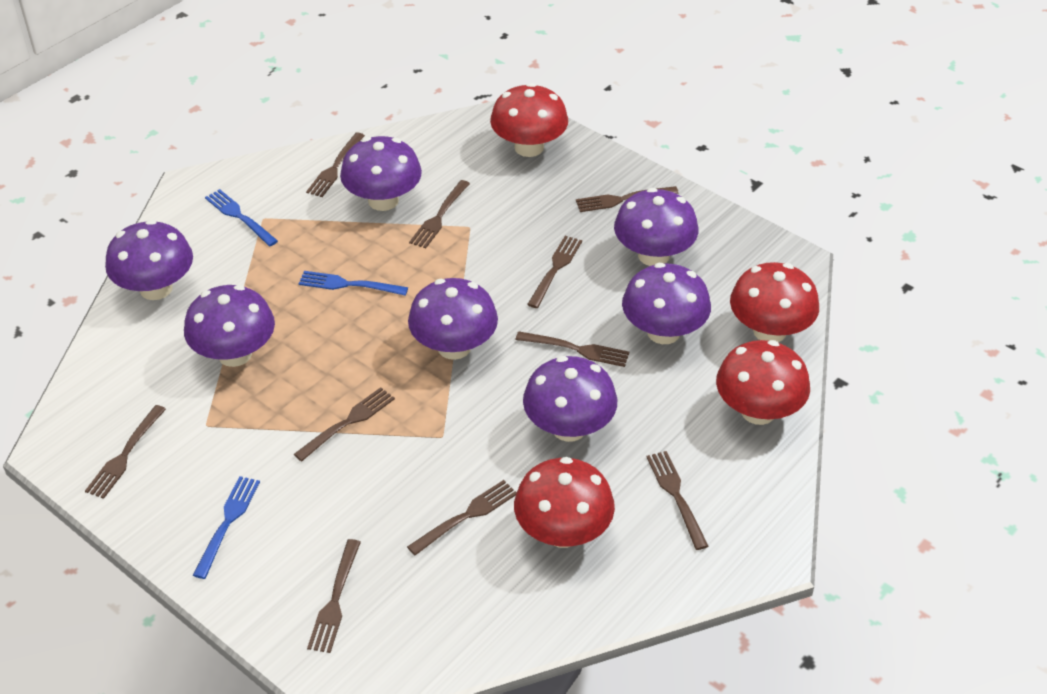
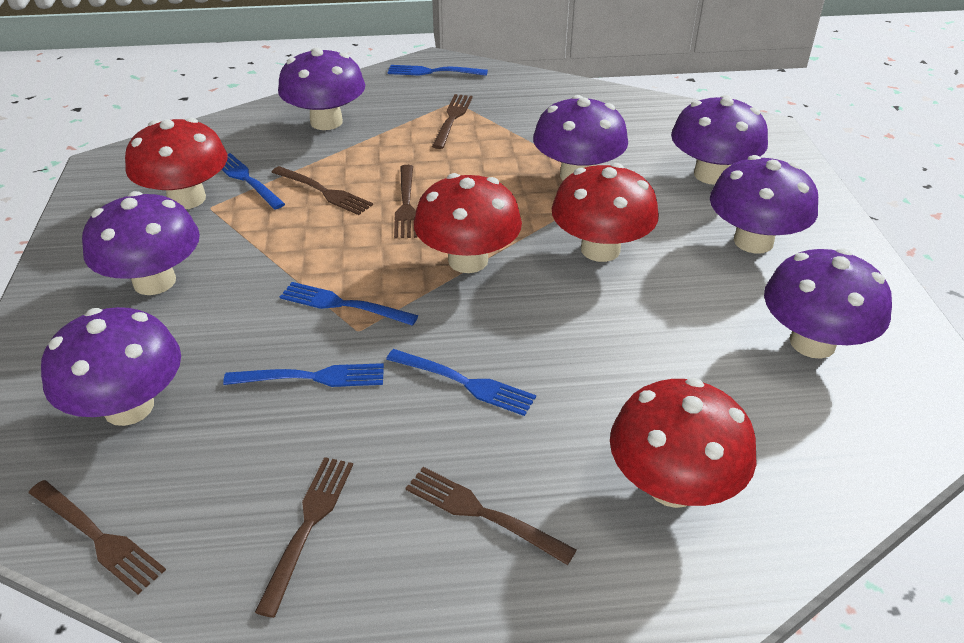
blue fork: [193,476,260,579] [205,189,278,246] [299,271,408,296] = 3 -> [221,153,285,209] [223,363,384,387] [280,282,418,326] [386,349,536,416] [388,65,488,76] = 5
brown fork: [85,405,166,499] [294,387,395,461] [306,132,365,197] [307,539,361,653] [407,480,517,555] [409,180,470,248] [515,331,629,367] [527,236,582,308] [576,186,679,212] [646,451,708,550] = 10 -> [28,480,166,594] [255,457,353,618] [271,166,373,215] [394,165,417,239] [406,467,577,565] [432,94,473,149] = 6

